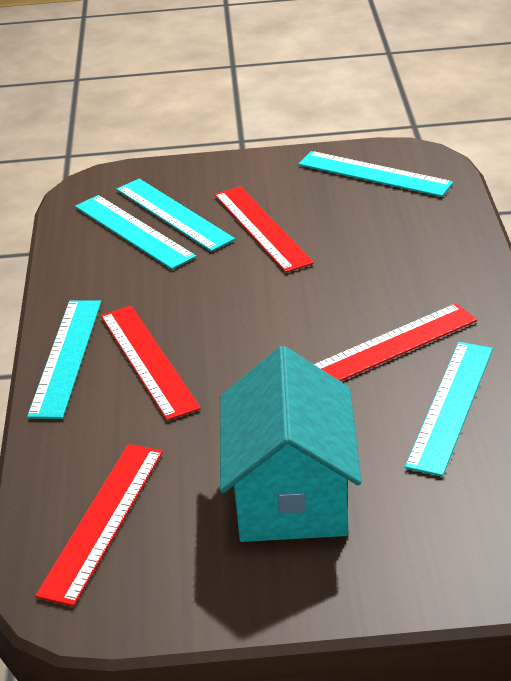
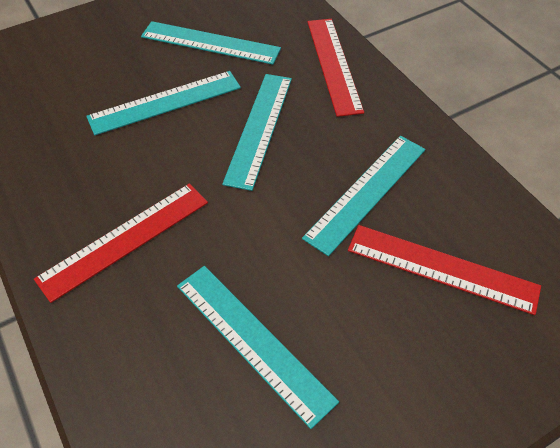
red ruler: [35,444,163,607] [101,306,201,421] [215,186,314,273] [314,303,477,381] = 4 -> [34,183,208,303] [307,19,364,117] [348,225,541,315] = 3
turquoise house: [220,346,362,542] = 1 -> none = 0

